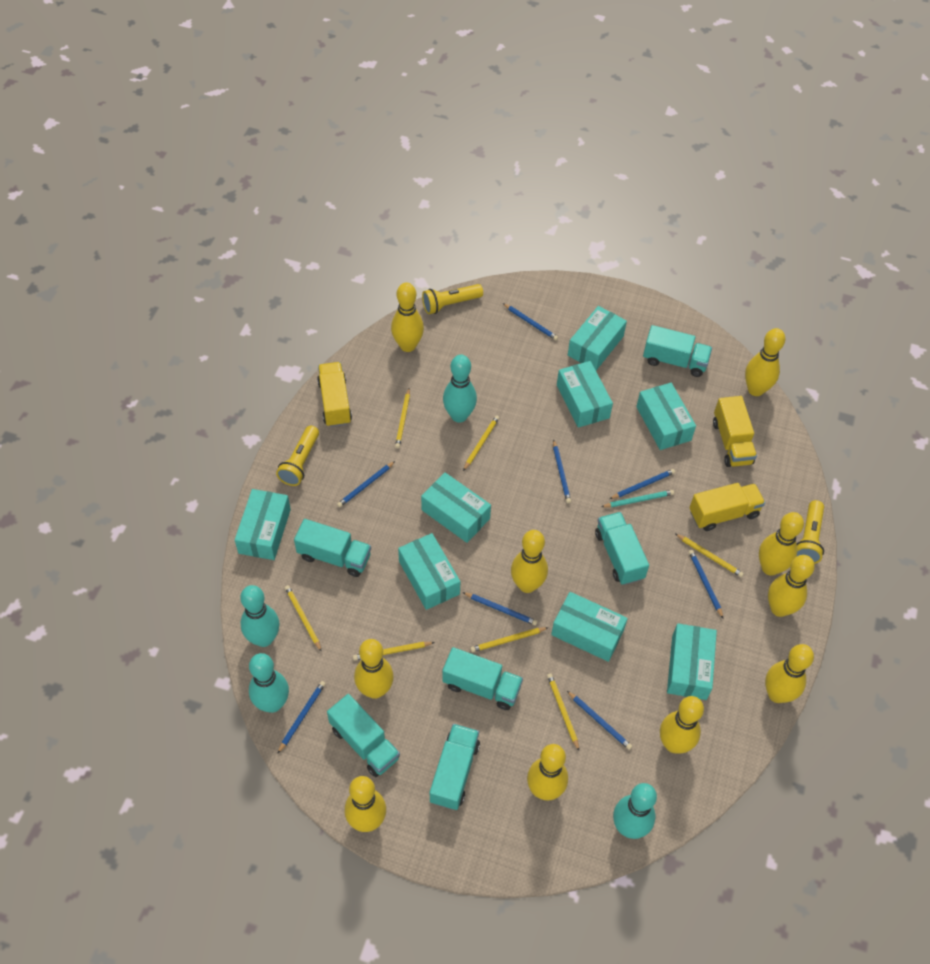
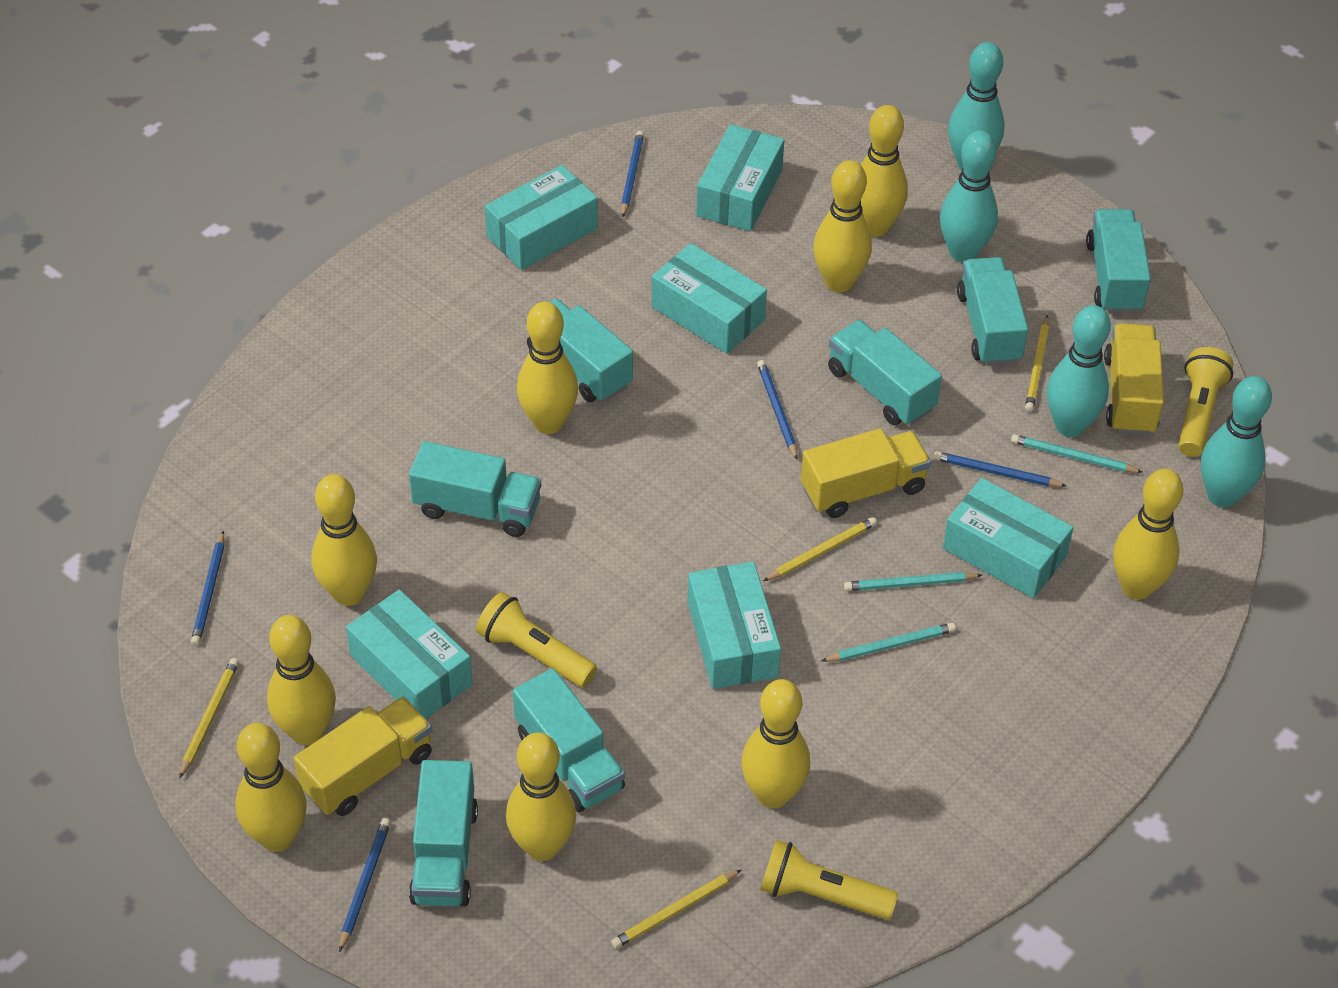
blue pencil: [277,681,326,754] [337,461,395,507] [462,592,538,626] [503,303,558,340] [553,439,571,503] [567,691,632,750] [610,469,675,499] [689,550,723,618] = 8 -> [191,531,224,646] [339,818,391,952] [621,131,644,218] [757,360,798,460] [934,451,1066,487] = 5
turquoise box: [235,489,291,560] [398,533,460,610] [421,473,491,543] [551,592,628,662] [557,361,613,428] [568,306,627,370] [636,383,696,450] [667,623,717,700] = 8 -> [346,590,472,719] [485,165,598,270] [651,243,767,354] [688,562,781,689] [696,124,784,231] [943,478,1073,598] = 6
turquoise pencil: [601,490,674,507] = 1 -> [821,623,956,662] [844,572,982,591] [1011,434,1142,473] = 3
turquoise truck: [294,519,371,577] [327,694,400,777] [430,724,480,810] [442,647,523,710] [595,512,649,585] [643,325,712,377] = 6 -> [409,441,541,537] [409,760,478,906] [513,668,625,812] [525,298,633,402] [828,320,942,426] [957,257,1028,366] [1086,209,1151,313] = 7
yellow bowling pin: [345,776,386,832] [354,639,394,699] [391,283,424,352] [511,530,548,593] [527,744,568,801] [660,696,704,754] [745,328,785,396] [759,512,804,576] [765,644,814,703] [768,555,815,617] = 10 -> [235,723,307,852] [267,615,336,745] [312,474,377,606] [506,732,576,861] [517,302,578,434] [741,679,810,808] [813,160,872,292] [861,105,908,237] [1113,469,1183,600] = 9
yellow pencil: [285,585,322,652] [353,642,435,660] [395,388,410,448] [463,415,499,471] [470,627,549,652] [547,673,579,751] [675,533,744,577] = 7 -> [179,658,239,779] [611,869,742,949] [763,517,877,581] [1025,315,1049,412] = 4

